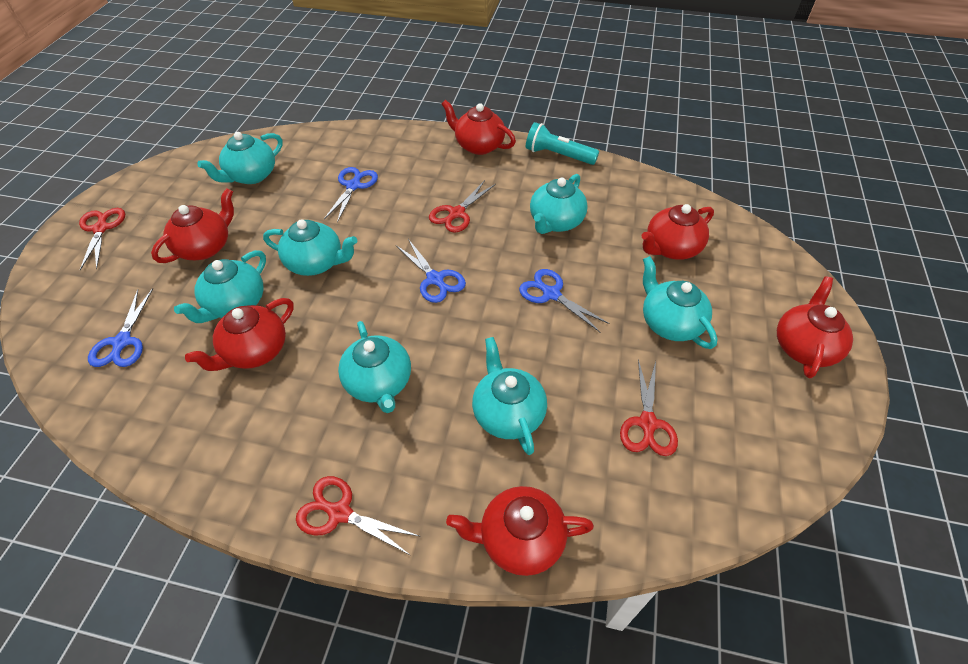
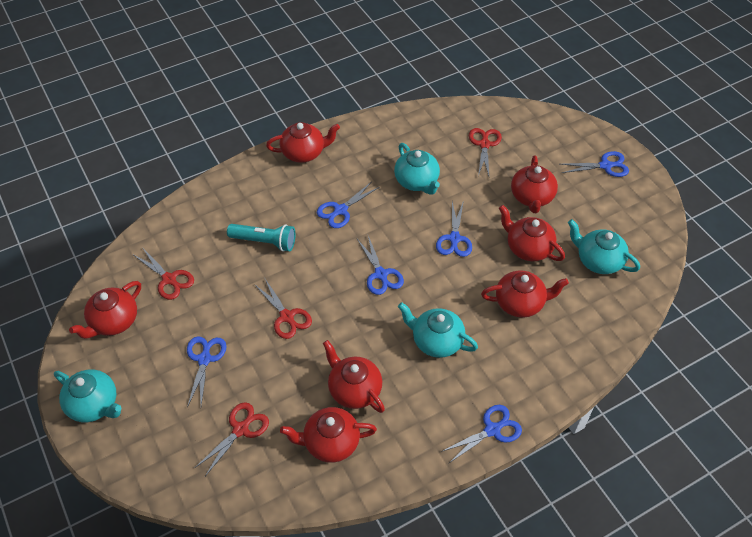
blue scissors: [88,288,153,367] [324,167,378,223] [397,239,466,303] [519,269,610,332] = 4 -> [187,336,226,407] [317,182,379,228] [357,236,404,295] [436,201,472,257] [441,405,522,463] [561,151,629,177] = 6
red teapot: [151,188,234,263] [185,298,294,371] [442,100,516,155] [446,486,594,576] [641,204,714,260] [777,276,853,378] = 6 -> [69,281,141,339] [266,122,340,163] [280,407,377,463] [323,340,385,413] [481,270,569,318] [499,205,565,261] [511,155,558,213] = 7
turquoise teapot: [174,250,266,323] [197,132,282,184] [263,219,357,276] [338,321,411,413] [472,337,547,455] [530,174,588,234] [643,256,718,349] = 7 -> [54,369,121,422] [394,143,440,195] [398,302,478,358] [568,219,640,274] = 4

